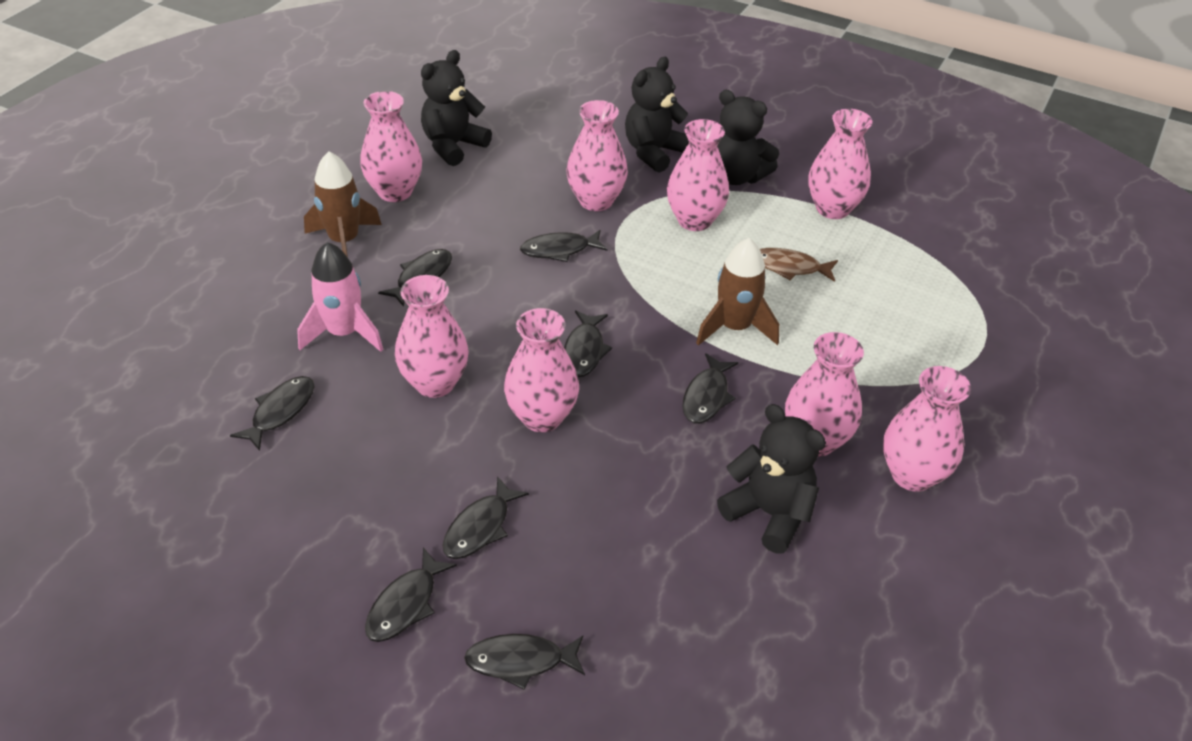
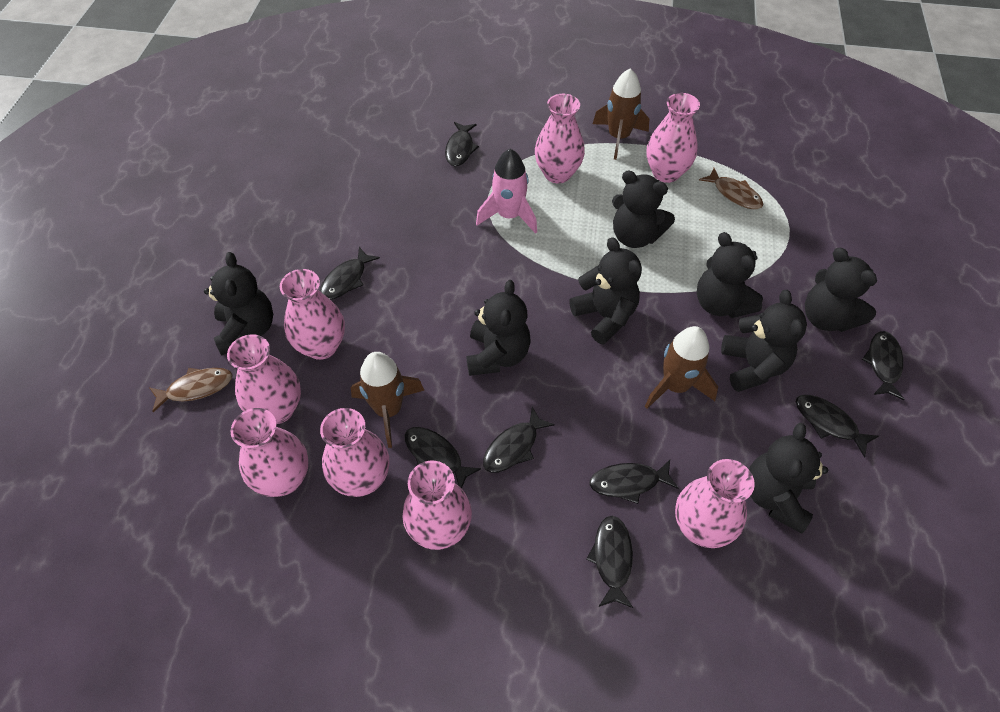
black teddy bear: [421,50,492,166] [625,57,689,173] [717,90,779,185] [717,404,826,554] = 4 -> [204,252,273,355] [467,280,531,376] [569,237,642,345] [612,171,675,248] [697,232,763,318] [721,290,807,392] [749,423,828,533] [805,248,877,332] = 8
brown fish: [760,248,838,282] = 1 -> [149,368,232,412] [699,168,763,209] = 2
brown rocket: [304,152,382,257] [696,238,779,346] = 2 -> [351,352,424,448] [593,68,649,160] [645,326,718,409] = 3

